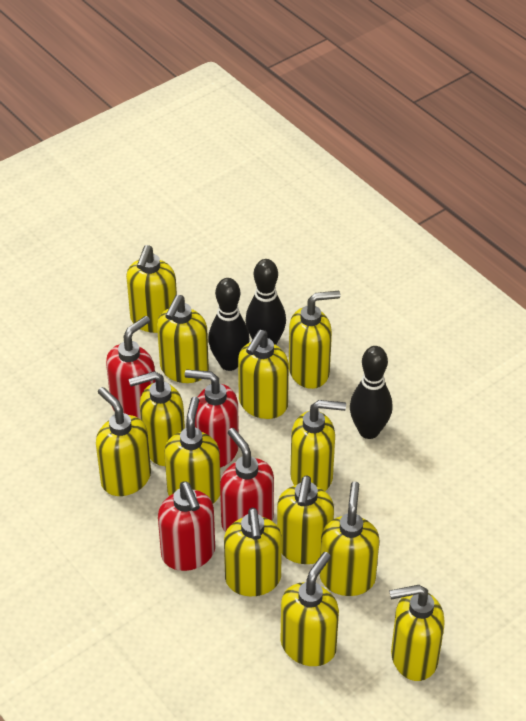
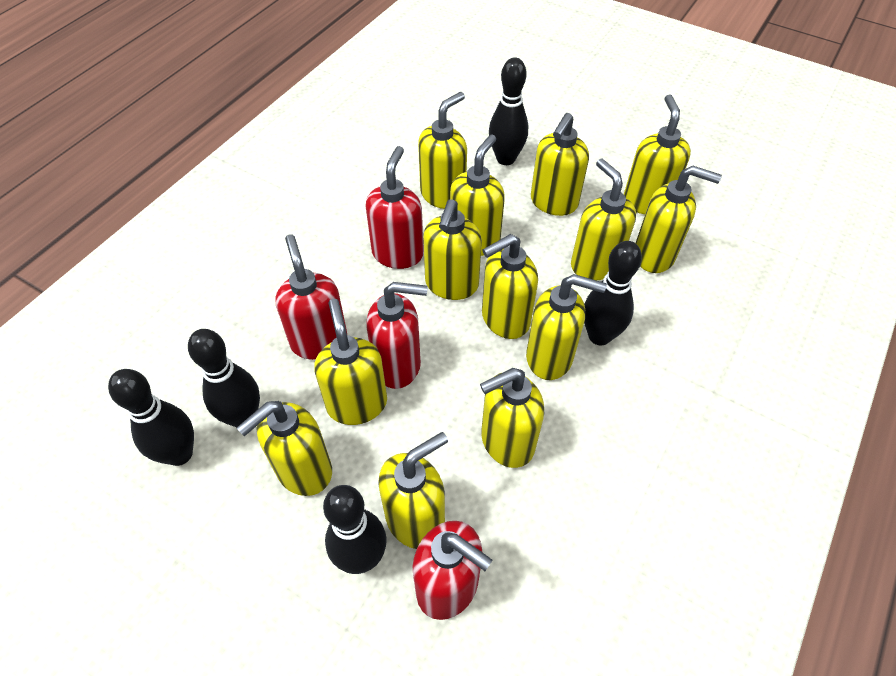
black bowling pin: [208,278,250,371] [245,259,286,345] [350,346,393,439] = 3 -> [108,369,194,466] [188,329,260,428] [323,485,387,574] [489,57,528,165] [584,241,642,345] = 5

